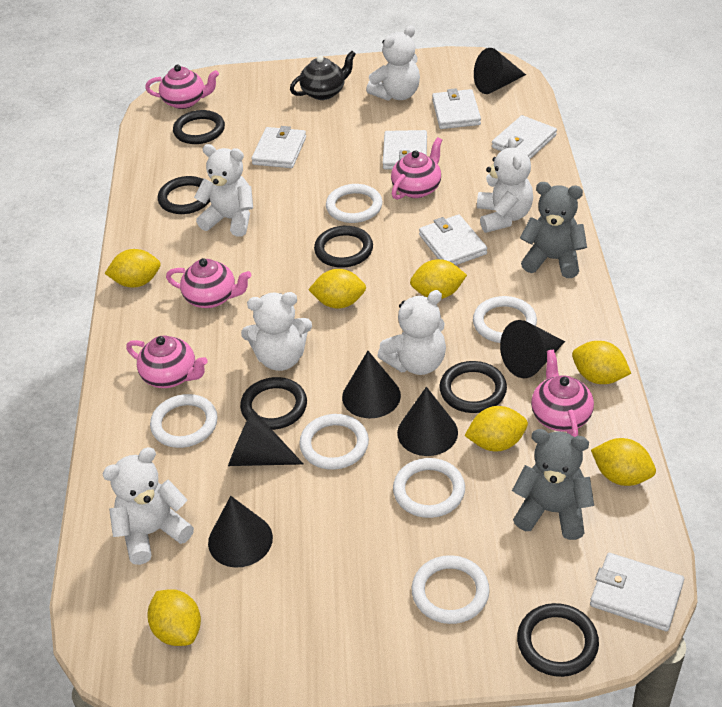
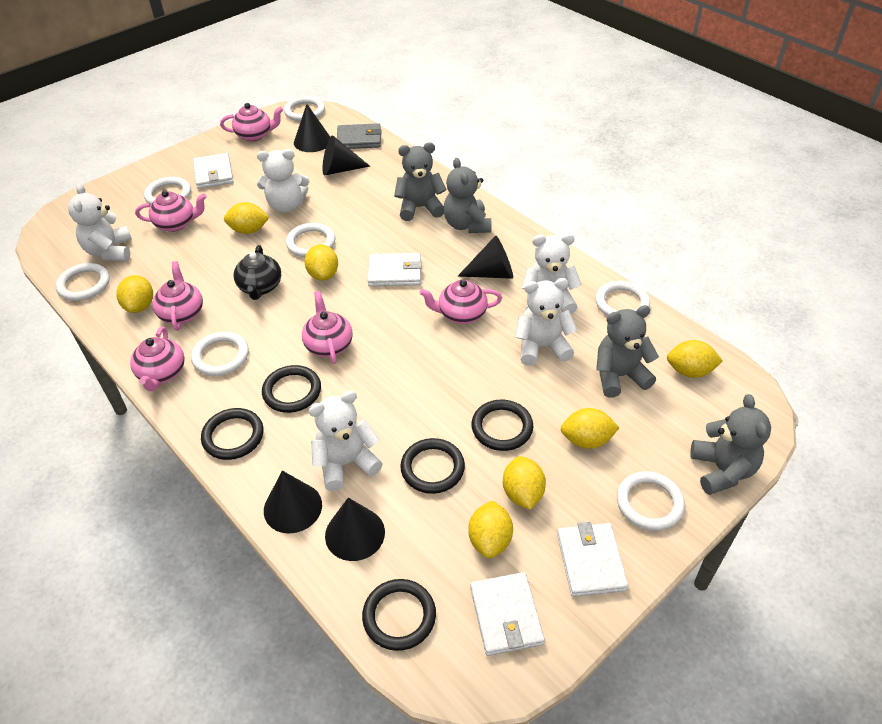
black cone: [208,496,273,568] [228,409,303,466] [342,351,401,418] [397,387,458,456] [474,48,526,94] [500,320,565,378] = 6 -> [264,471,322,534] [294,104,330,152] [322,135,370,176] [325,498,385,561] [458,236,513,279] = 5
black ring: [158,176,210,214] [173,110,225,144] [240,377,307,430] [314,226,373,268] [439,361,507,413] [517,603,599,677] = 6 -> [201,408,263,460] [262,365,321,413] [362,579,436,651] [400,438,465,494] [471,400,533,451] = 5
grey teddy bear: [512,429,594,540] [520,182,587,278] = 2 -> [394,142,447,221] [443,158,491,233] [596,305,659,398] [690,394,771,495] = 4
grey wallet: none = 0 -> [337,123,381,149] = 1
pink teapot: [126,335,208,388] [145,64,219,109] [166,258,252,308] [391,137,442,200] [531,350,594,437] = 5 -> [130,327,185,391] [135,190,207,232] [152,261,203,331] [220,103,283,141] [302,291,353,364] [419,279,502,324] = 6
white ring: [150,394,218,448] [299,414,369,470] [326,184,382,223] [393,458,465,518] [412,555,490,624] [473,296,537,343] = 6 -> [56,263,110,301] [144,177,191,205] [191,332,249,376] [284,96,325,121] [286,223,335,257] [595,281,650,316] [617,471,685,531] = 7
white teddy bear: [102,447,194,565] [194,144,253,237] [241,292,312,371] [366,25,420,101] [377,290,446,375] [477,136,533,233] = 6 -> [68,184,132,261] [257,149,309,213] [309,391,383,491] [515,278,577,366] [522,233,582,314] = 5
white wallet: [251,126,306,168] [383,130,427,170] [419,215,487,265] [432,88,481,129] [492,115,557,159] [590,553,684,631] = 6 -> [193,153,234,189] [368,253,422,287] [470,572,545,656] [557,522,629,597] = 4

